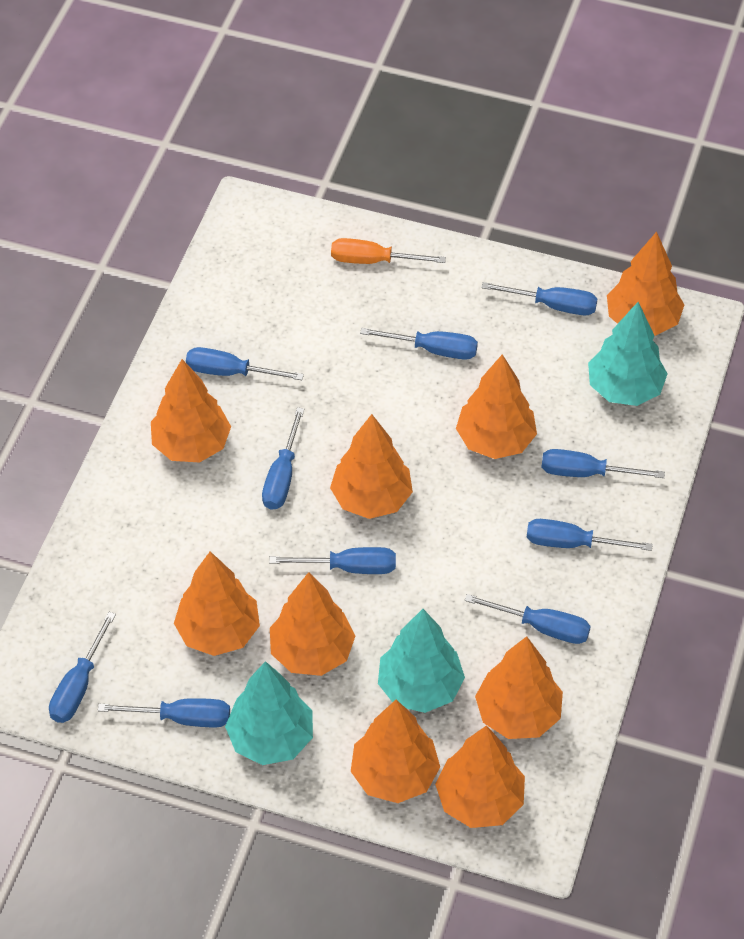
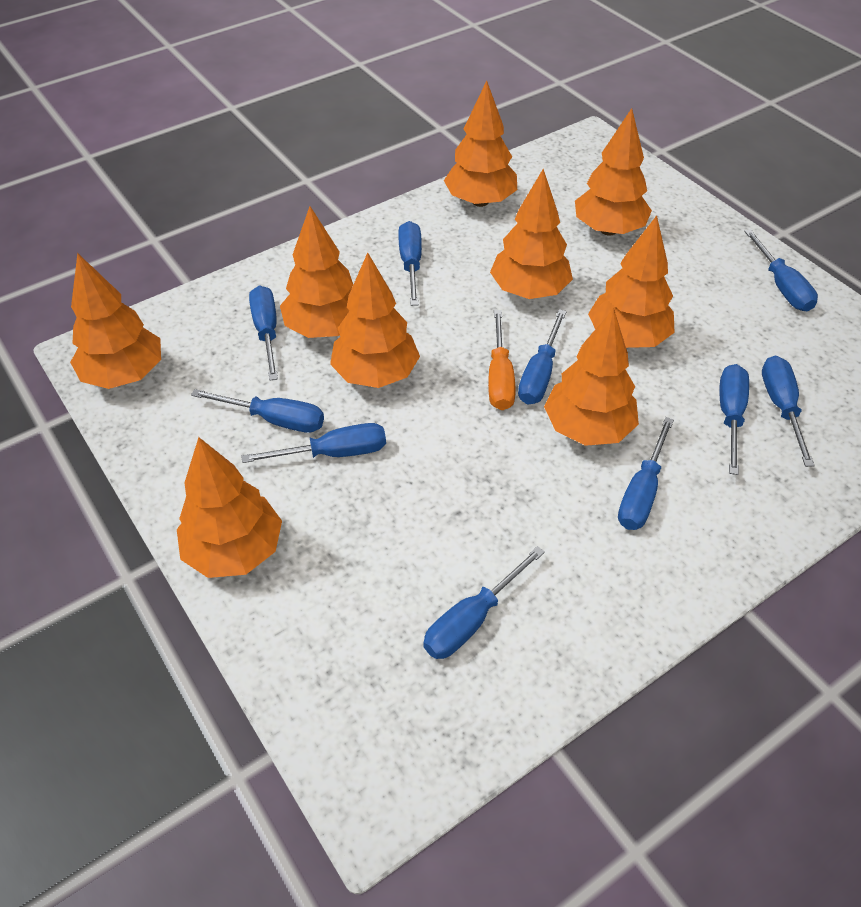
turquoise tree: [225,661,313,765] [378,609,465,713] [588,302,668,406] = 3 -> none = 0

